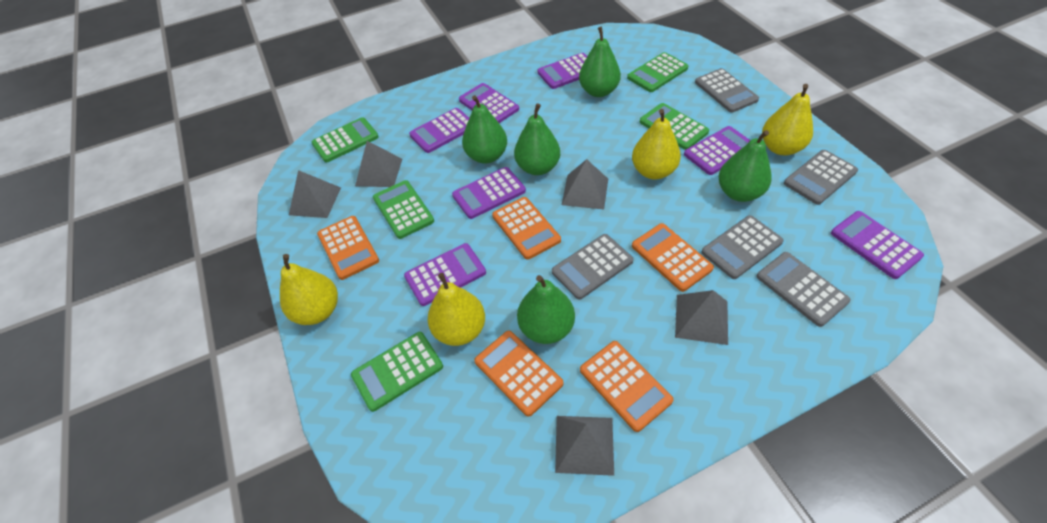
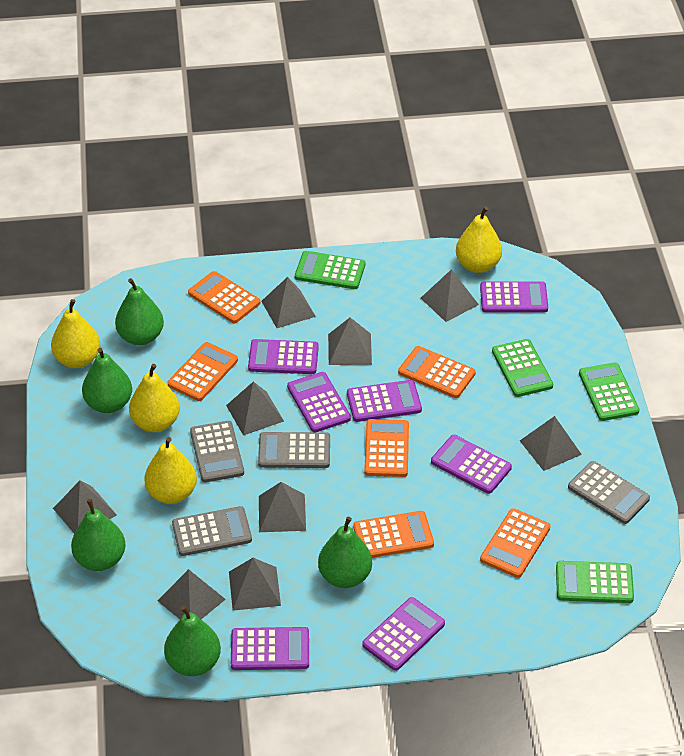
green calculator: [312,117,379,163] [351,332,443,412] [373,180,434,239] [627,52,688,92] [640,103,709,150] = 5 -> [295,251,365,289] [492,339,553,397] [556,561,634,603] [579,362,639,421] = 4
grey calculator: [552,234,633,300] [695,68,759,113] [701,215,784,279] [757,252,851,327] [784,150,858,205] = 5 -> [172,506,252,556] [190,421,244,482] [258,432,330,468] [568,461,650,524] = 4
grey pyramid: [289,170,341,218] [355,141,402,187] [555,416,614,476] [562,159,608,210] [675,290,728,345] = 5 -> [53,481,117,534] [158,569,226,619] [226,382,284,436] [229,558,281,611] [259,482,306,532] [261,277,316,328] [328,317,372,365] [421,269,479,322] [520,416,582,471] = 9
orange calculator: [317,216,379,280] [474,331,563,417] [492,197,561,260] [580,341,674,432] [632,223,714,292] = 5 -> [168,342,238,401] [188,271,260,323] [353,511,434,558] [364,419,409,477] [398,346,476,398] [480,508,550,578] = 6

